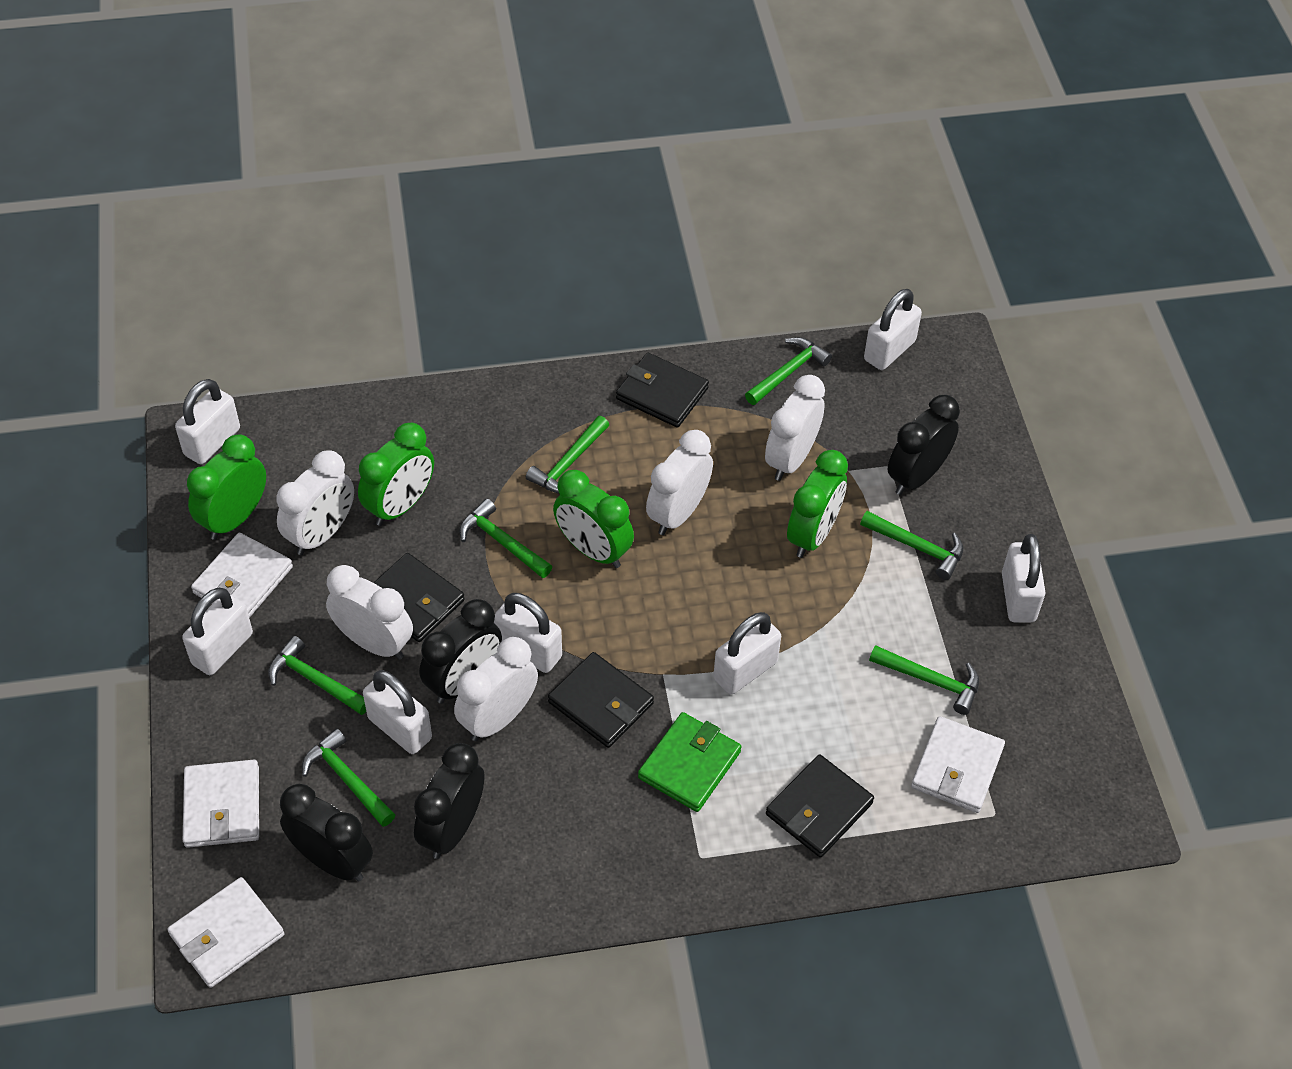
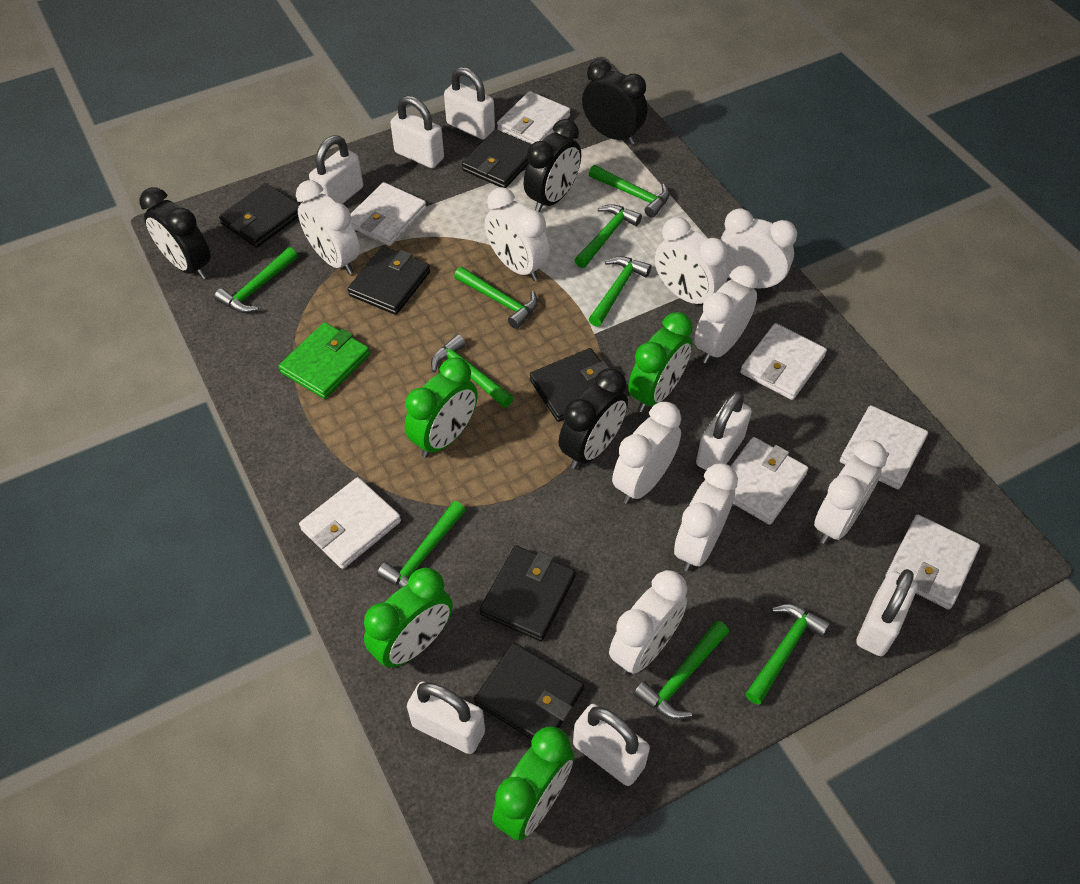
black wallet: [374,553,465,642] [548,652,654,748] [616,353,709,428] [766,754,874,858] = 4 -> [219,183,299,248] [347,246,430,315] [462,129,532,188] [474,643,584,739] [479,545,576,641] [530,348,609,422] = 6
green hammer: [268,636,366,715] [302,728,395,827] [459,499,552,578] [526,416,609,494] [745,337,832,405] [860,511,963,580] [869,645,979,715] = 7 -> [214,247,298,313] [377,501,466,589] [431,334,514,408] [454,267,538,329] [575,204,642,268] [589,165,670,218] [589,256,652,327] [634,621,729,720] [745,604,830,705] = 9
white clock: [276,450,354,555] [326,565,413,660] [454,637,538,741] [646,430,713,535] [765,375,825,481] = 5 -> [296,180,360,274] [485,187,550,281] [609,570,687,675] [612,402,681,504] [655,217,728,304] [674,463,738,571] [694,265,759,364] [720,208,797,291] [814,440,887,544] = 9
white wallet: [167,877,284,988] [183,760,259,848] [191,533,293,618] [911,716,1005,813] = 4 -> [299,477,401,569] [351,182,427,246] [497,91,570,144] [731,437,808,525] [740,323,827,400] [840,405,928,489] [885,515,980,609] = 7

